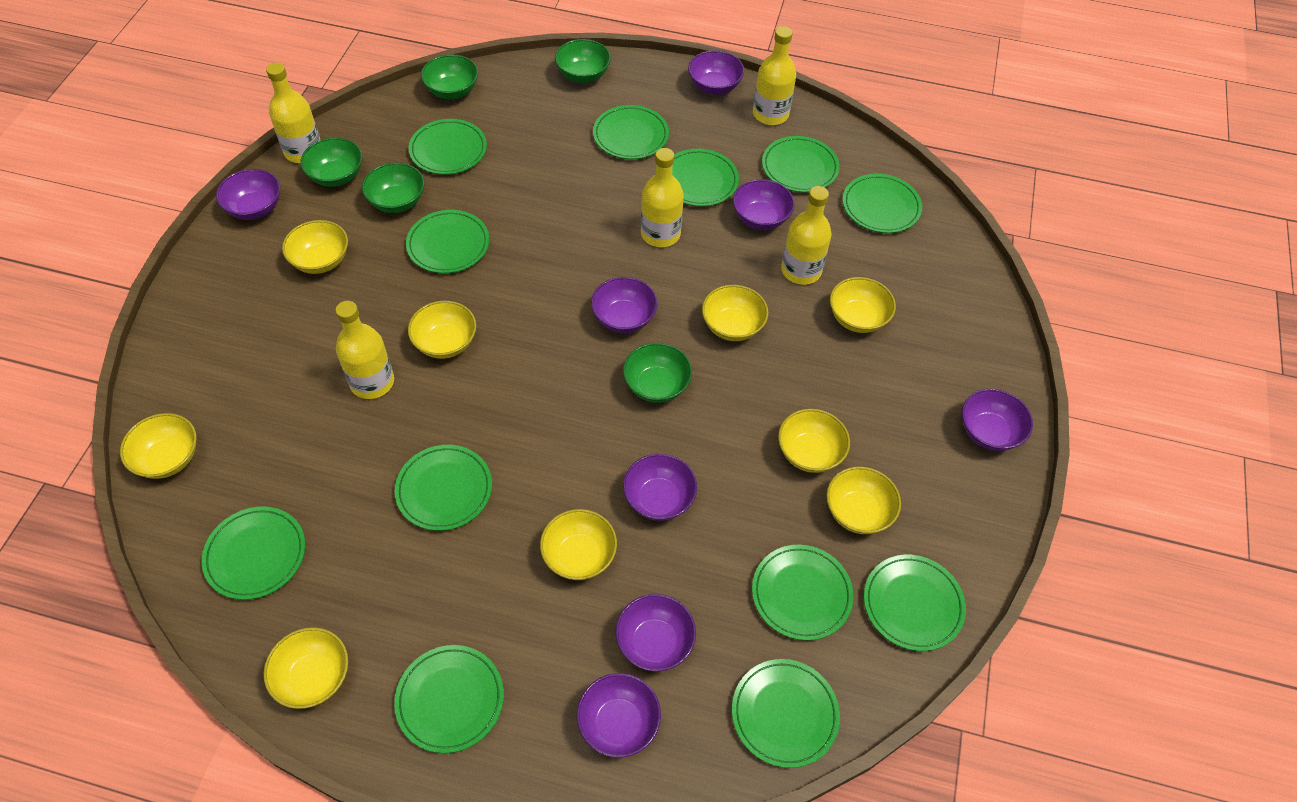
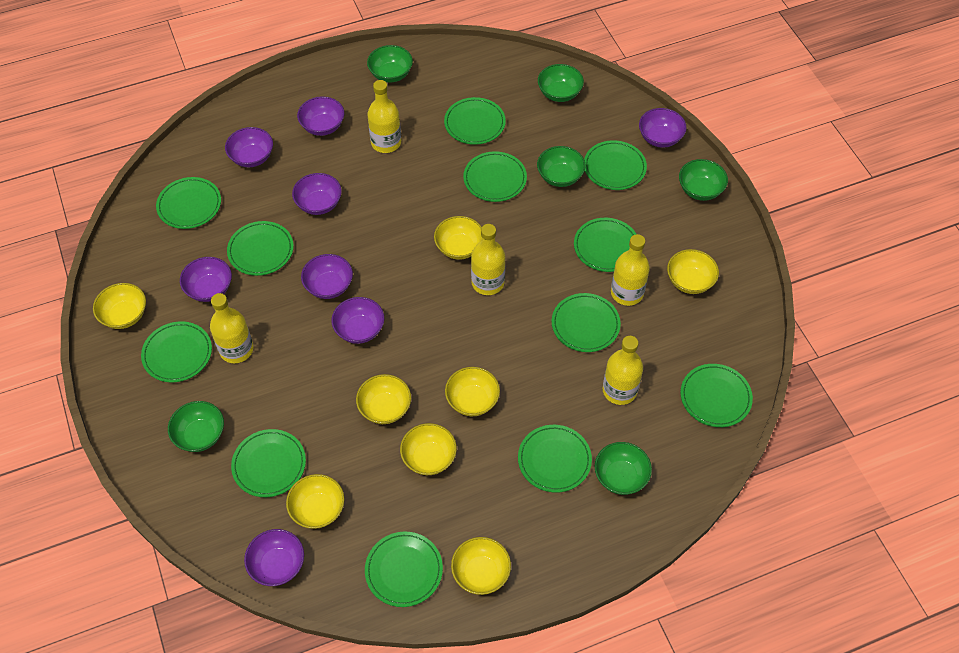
green bowl: [300,138,362,187] [362,163,424,213] [421,54,478,99] [555,39,611,83] [623,343,692,403] = 5 -> [168,401,224,452] [367,45,413,83] [537,146,586,187] [538,64,584,102] [595,442,652,495] [679,159,728,201] = 6
yellow bowl: [120,413,197,479] [264,627,348,709] [282,220,348,274] [408,301,476,359] [540,509,617,580] [702,285,768,341] [778,409,850,473] [827,467,901,534] [830,277,896,333] = 9 -> [93,283,146,329] [286,474,344,529] [356,374,411,424] [400,423,457,475] [434,216,482,260] [445,367,500,416] [451,537,511,595] [667,249,719,294] = 8

